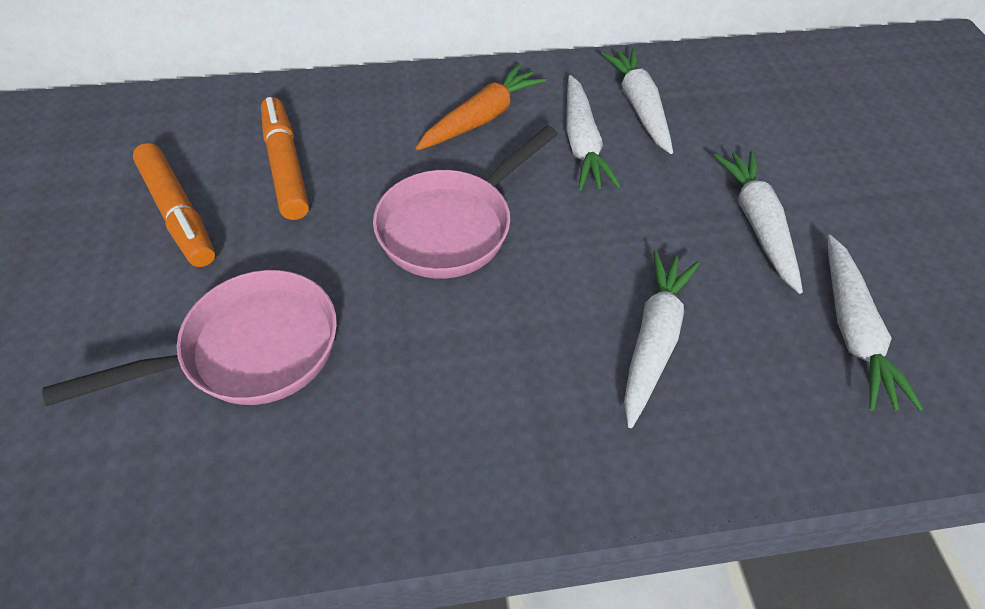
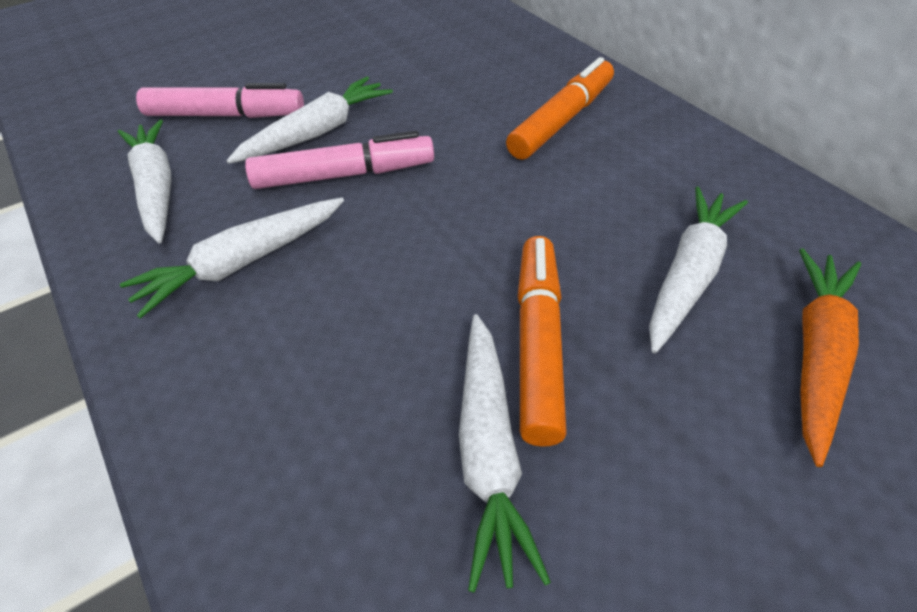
pink marker: none = 0 -> [136,83,304,118] [245,131,434,189] = 2
pink pan: [42,270,337,406] [373,125,558,279] = 2 -> none = 0

